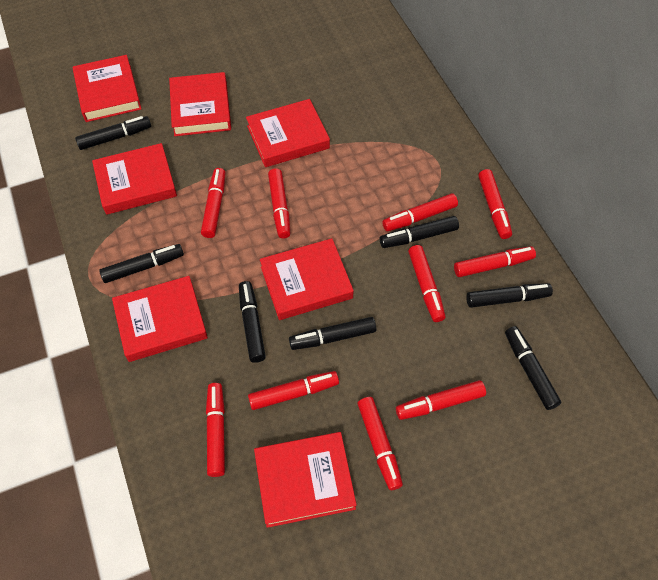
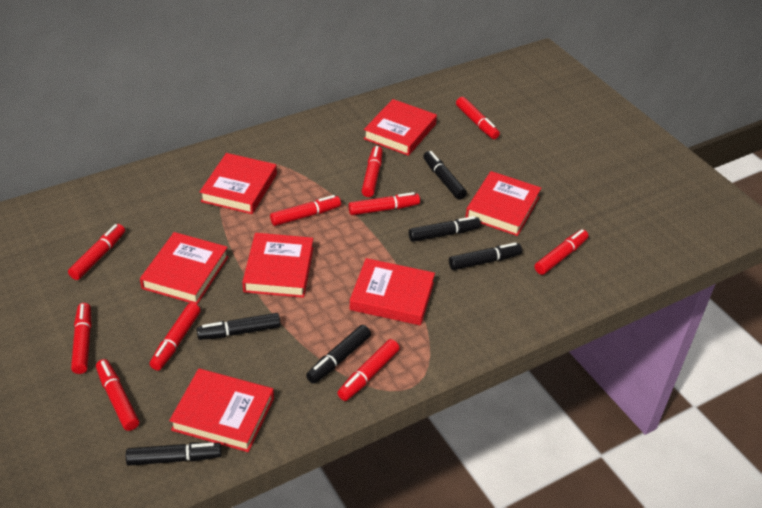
black marker: [75,116,151,150] [99,244,184,283] [239,281,266,363] [289,317,376,350] [380,216,459,248] [466,283,553,308] [505,326,561,410] = 7 -> [126,443,222,466] [197,313,281,340] [306,325,371,384] [409,216,481,242] [423,151,467,200] [449,242,522,270] = 6

